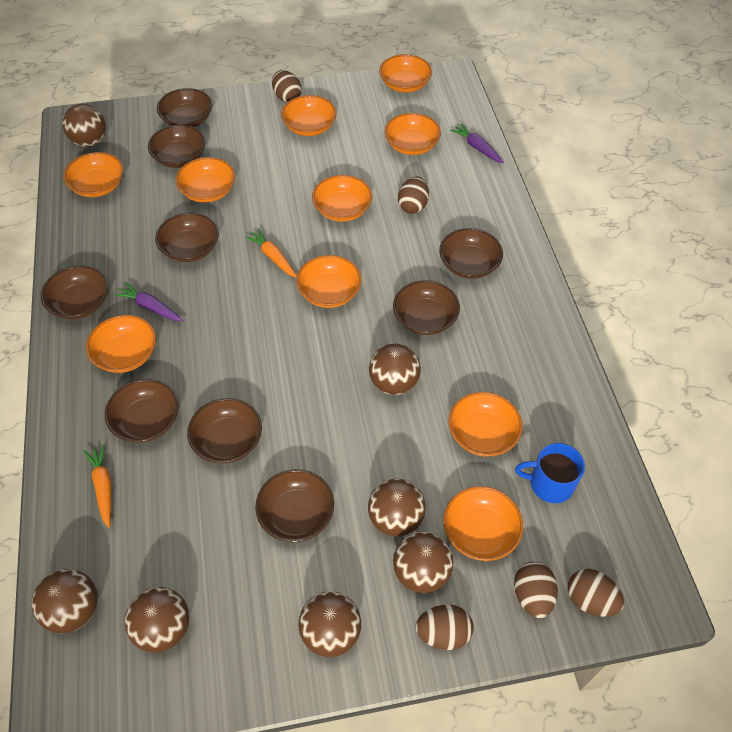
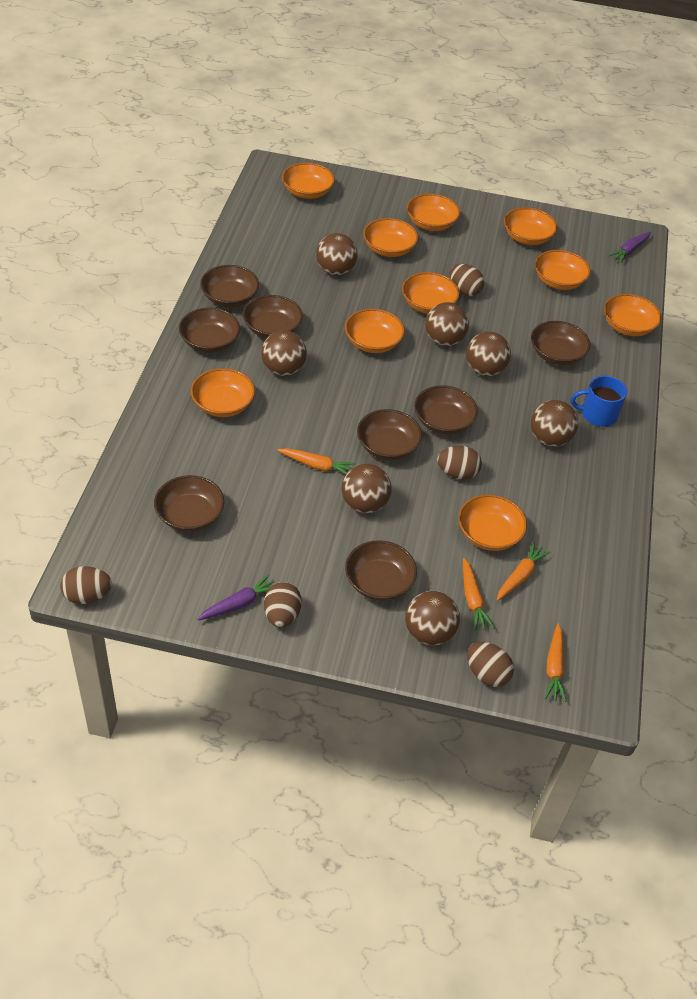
brown bowl: [41,266,108,319] [105,379,179,443] [148,125,206,168] [155,213,219,262] [157,88,212,127] [187,398,262,464] [255,469,334,542] [393,280,460,335] [439,228,503,279] = 9 -> [154,475,224,532] [179,308,240,353] [200,265,259,307] [243,295,303,338] [345,540,417,601] [357,409,422,460] [414,385,478,435] [531,321,590,365] = 8
orange carrot: [84,444,111,528] [245,229,297,278] = 2 -> [277,448,356,474] [463,558,495,631] [497,542,551,601] [544,623,567,702] = 4

